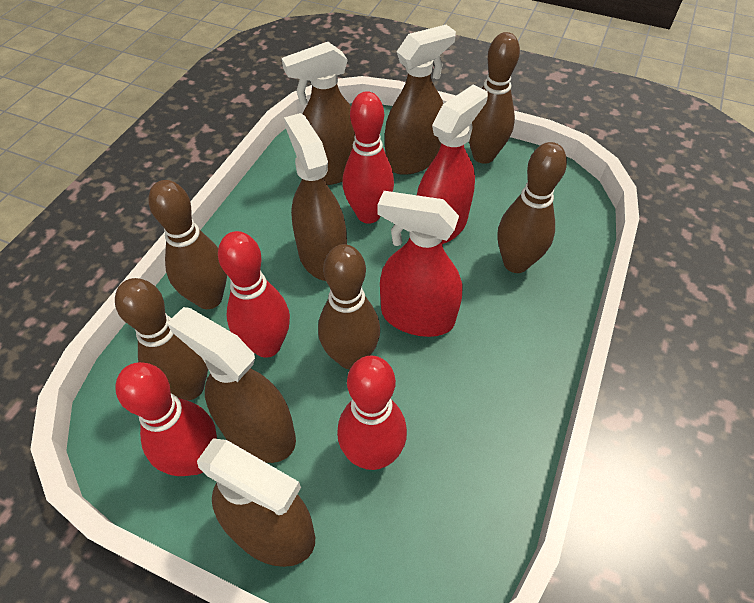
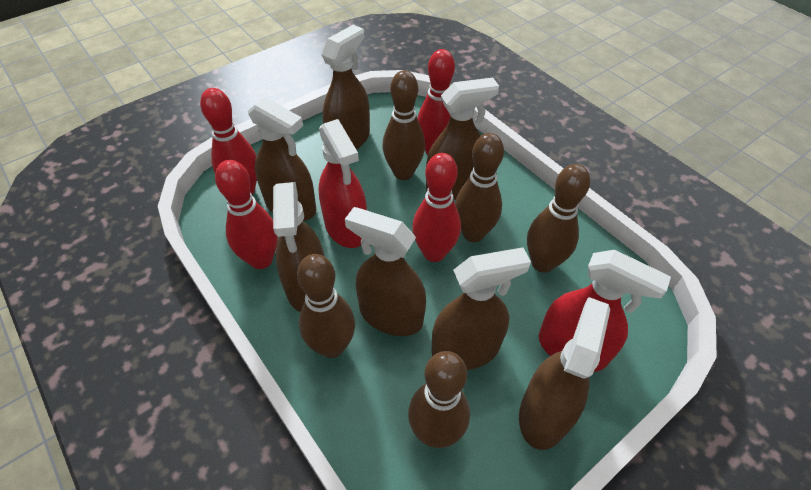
brown spray bottle: [167,307,296,463] [197,438,315,567] [282,42,355,185] [284,113,347,281] [385,24,456,175] = 5 -> [248,97,317,221] [273,182,325,312] [321,25,370,150] [345,207,426,336] [426,78,499,200] [432,247,531,370] [519,297,610,450] = 7

